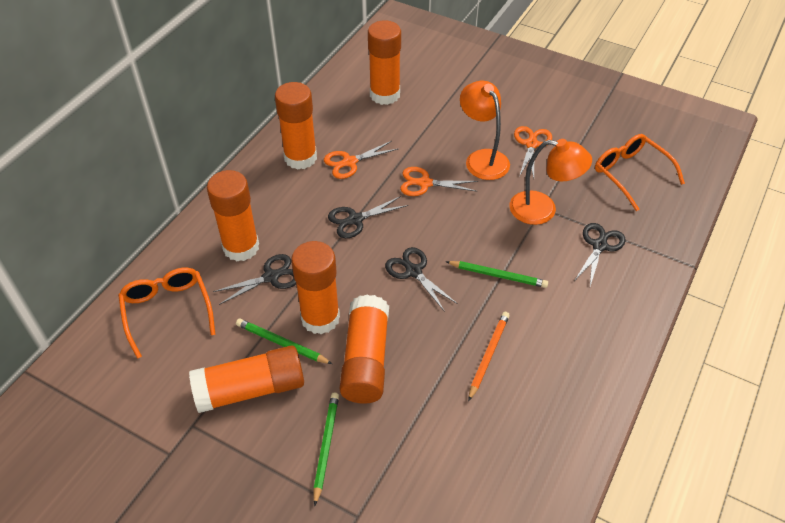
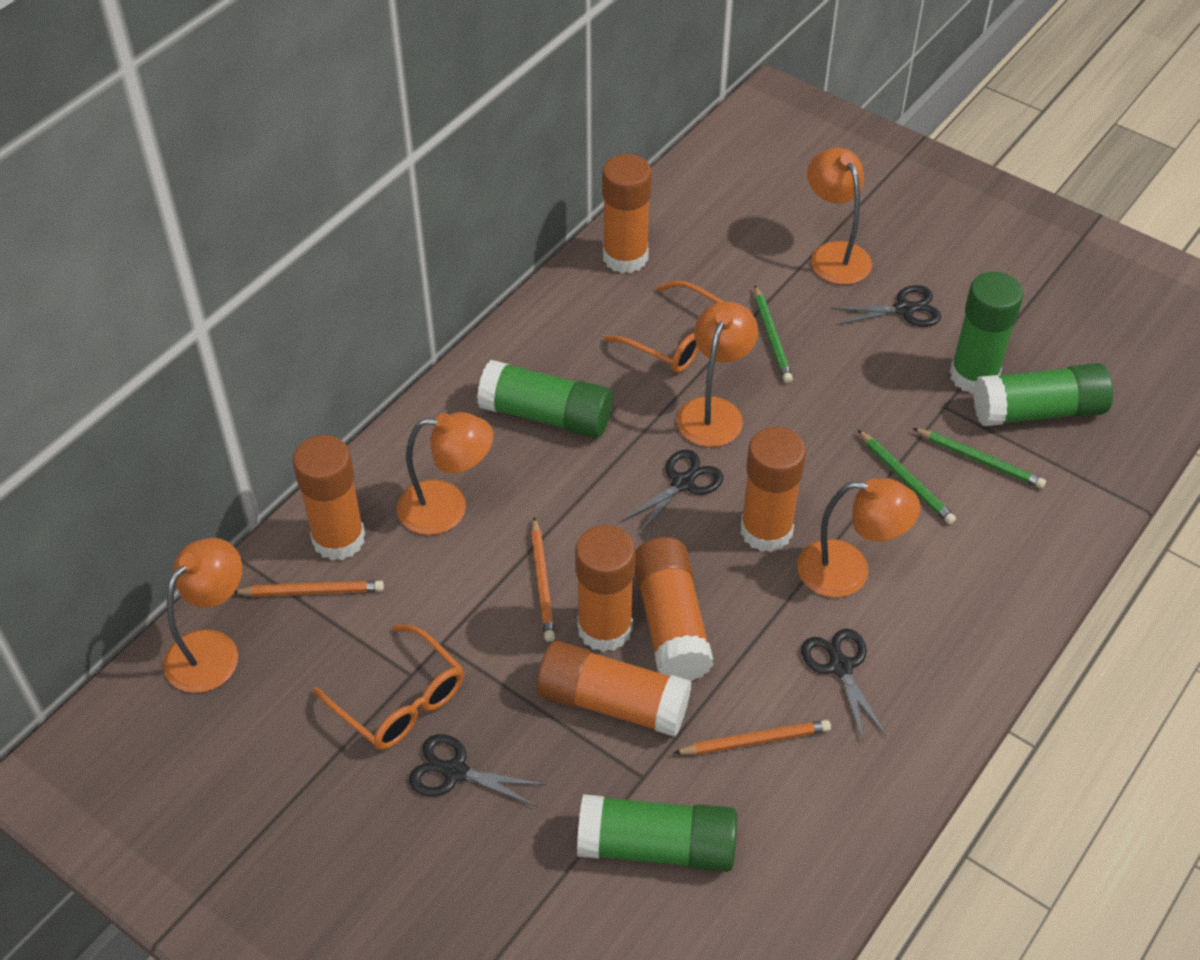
green glue stick: none = 0 -> [477,360,613,438] [577,794,737,872] [950,272,1024,394] [973,363,1113,426] = 4
orange lamp: [460,81,510,180] [509,139,592,225] = 2 -> [163,538,242,693] [397,412,493,535] [677,302,758,447] [797,478,920,597] [807,148,872,285] = 5
orange pencil: [468,312,510,401] = 1 -> [234,581,384,597] [531,517,555,641] [673,720,831,755] = 3
orange scissors: [324,141,398,179] [400,167,478,196] [514,126,552,178] = 3 -> none = 0

